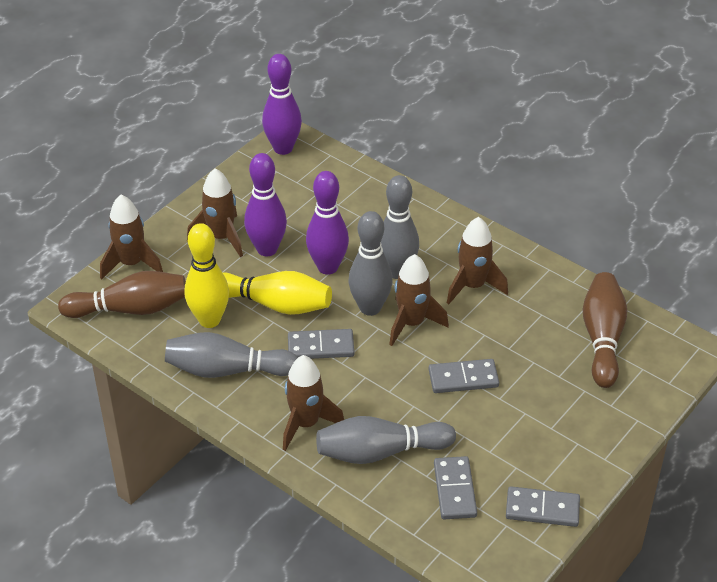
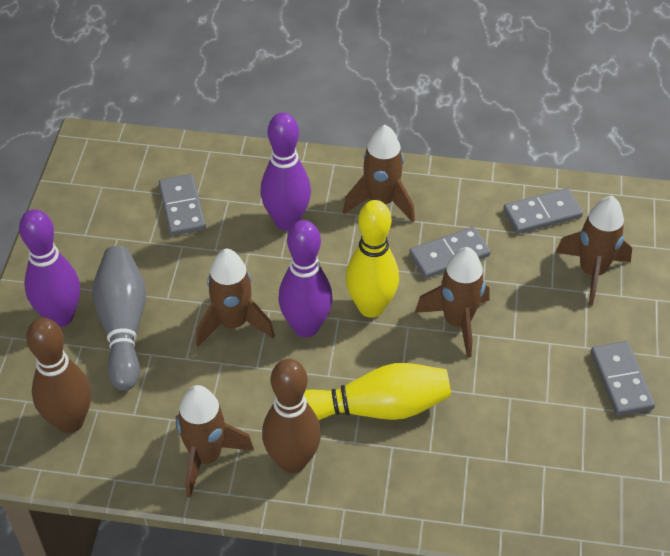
grey bowling pin: [165,332,298,378] [316,416,456,464] [349,211,393,316] [381,175,419,279] = 4 -> [92,246,146,391] = 1

